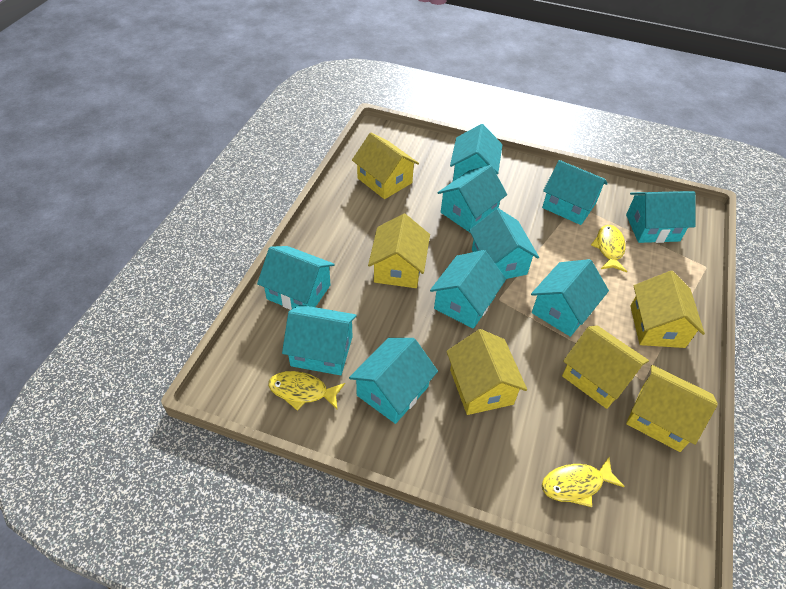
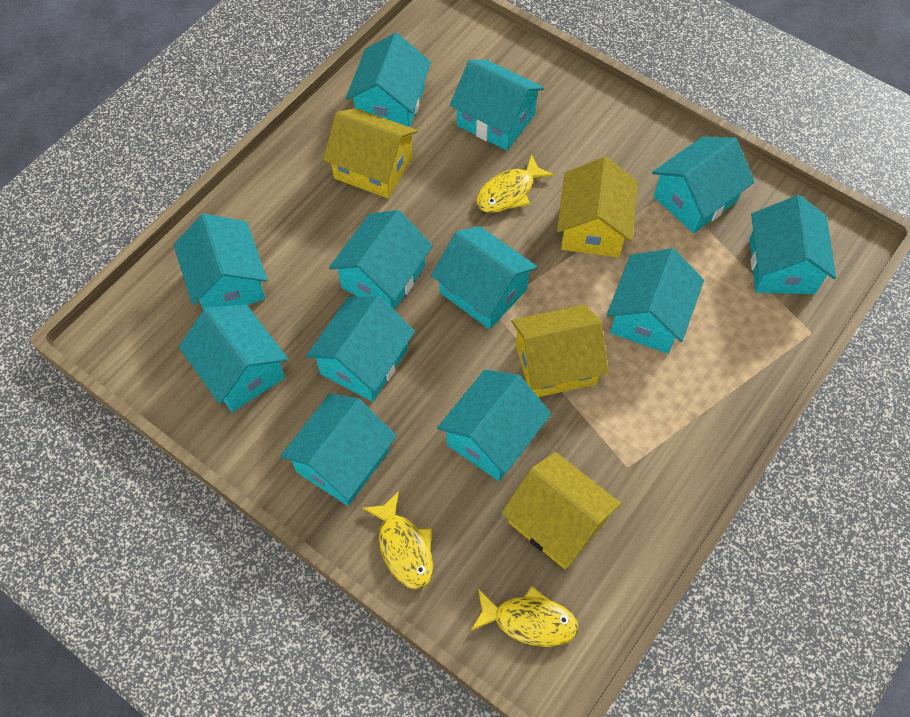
turquoise house: [257,246,335,310] [282,305,357,375] [349,338,438,424] [430,250,506,329] [437,165,507,232] [450,124,502,181] [469,208,539,279] [531,259,609,337] [542,160,608,225] [626,191,695,243] = 10 -> [174,213,267,310] [179,305,288,412] [281,394,396,506] [306,296,415,402] [329,210,433,310] [346,33,431,127] [431,226,538,329] [437,369,551,481] [450,60,544,151] [607,248,704,354] [652,137,755,233] [749,195,836,294] = 12
yellow house: [352,133,419,199] [368,214,430,288] [446,329,527,415] [562,326,649,409] [626,365,718,452] [630,271,705,348] = 6 -> [323,108,418,199] [501,452,621,569] [511,304,609,397] [557,157,638,257] = 4

